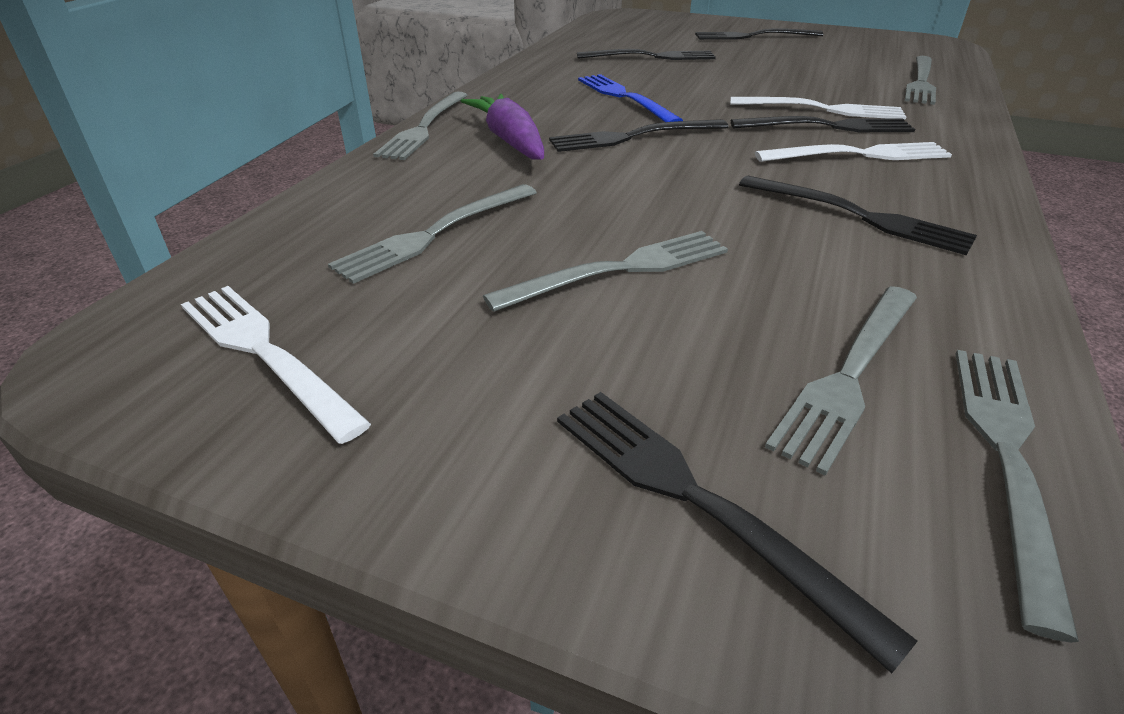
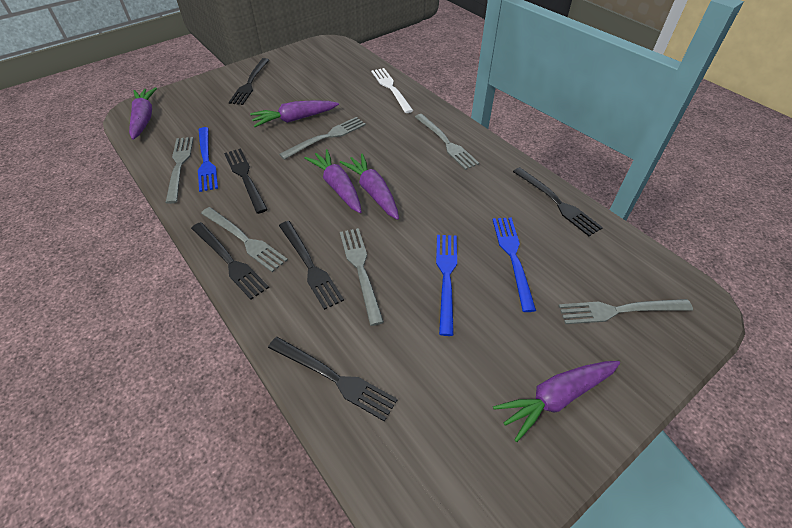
blue fork: [578,74,683,122] = 1 -> [198,127,218,192] [436,235,457,336] [492,218,536,312] = 3
purple carrot: [461,94,544,160] = 1 -> [129,87,157,140] [250,100,339,127] [304,149,362,213] [340,153,399,220] [493,361,620,442] = 5
white fork: [181,286,371,444] [730,97,906,120] [755,142,952,162] = 3 -> [371,68,413,113] = 1

